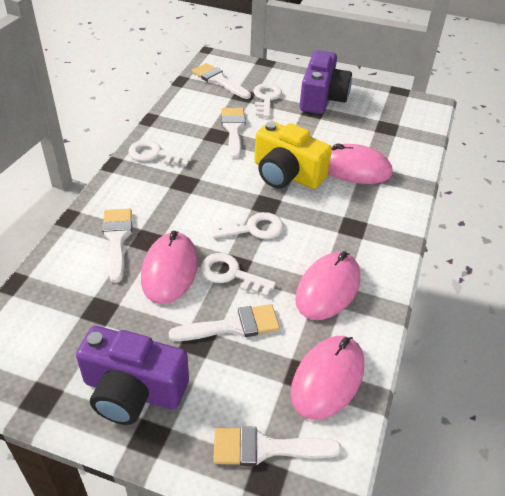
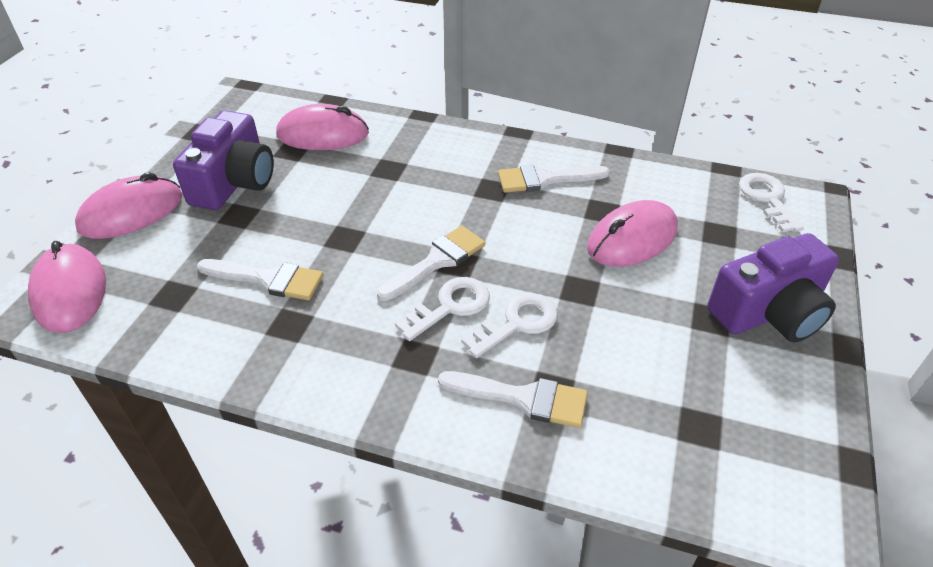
white brush: [102,209,132,283] [168,304,280,341] [192,63,251,99] [213,426,341,466] [221,108,245,159] = 5 -> [197,259,324,301] [377,226,486,301] [438,371,588,428] [498,165,610,193] = 4
white key: [128,140,193,167] [200,253,276,297] [211,212,284,239] [253,83,282,117] = 4 -> [395,277,490,341] [461,293,558,358] [739,173,804,232] = 3
yellow camera: [254,121,332,189] = 1 -> none = 0

